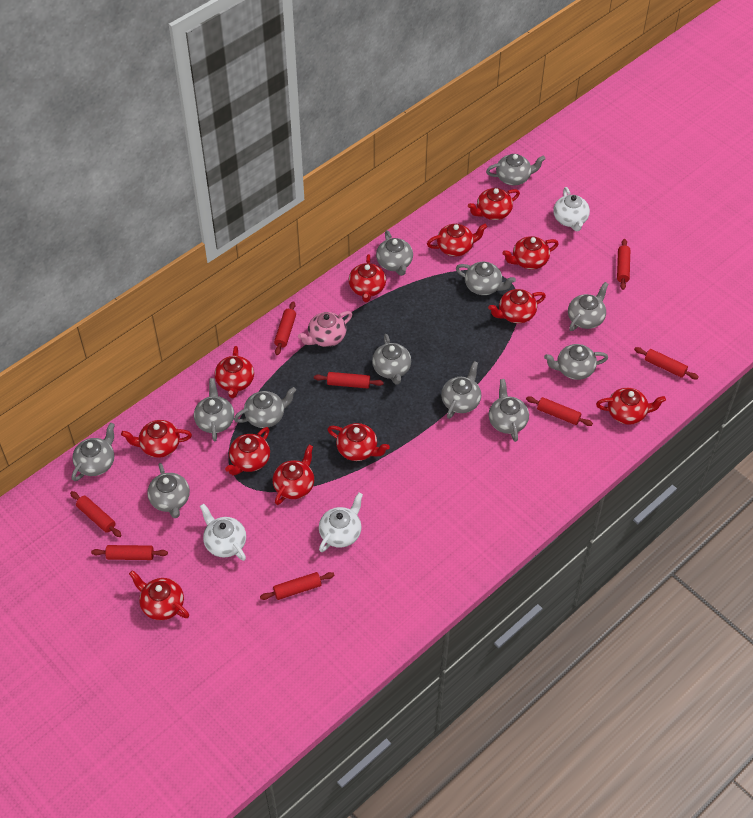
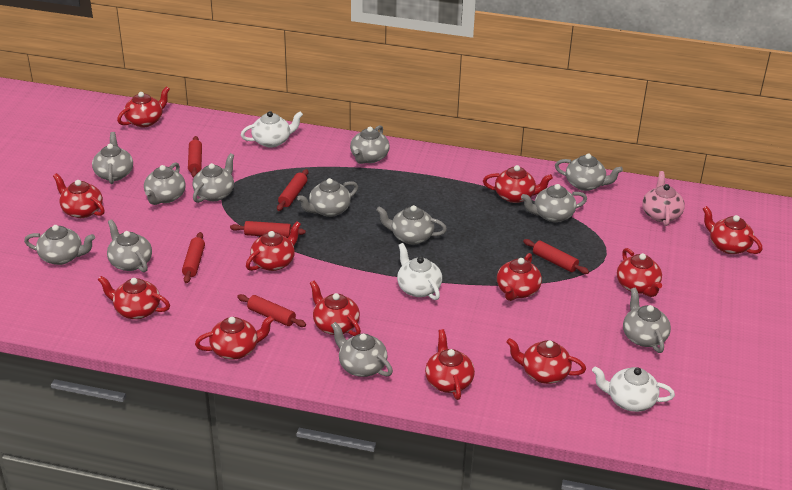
red rolling pin: [70,491,122,537] [91,545,168,560] [260,572,334,600] [274,301,296,355] [314,372,384,389] [526,396,593,426] [617,239,630,290] [634,347,699,379] = 8 -> [182,232,205,283] [188,136,202,178] [230,221,306,238] [237,294,306,327] [277,169,308,211] [523,239,589,274] = 6

